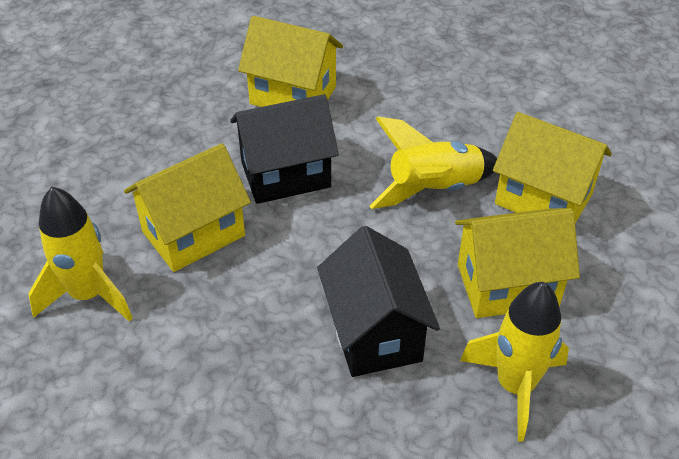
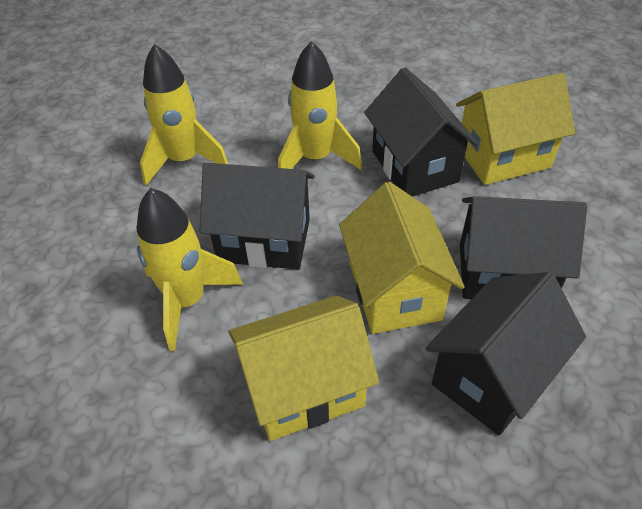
black house: [230,94,339,204] [317,226,440,377] = 2 -> [199,163,314,270] [364,68,478,197] [425,272,586,435] [460,196,587,299] = 4
yellow house: [124,143,251,272] [238,16,343,107] [455,208,580,318] [493,112,612,223] = 4 -> [228,296,379,441] [339,182,465,334] [456,73,575,185] = 3

